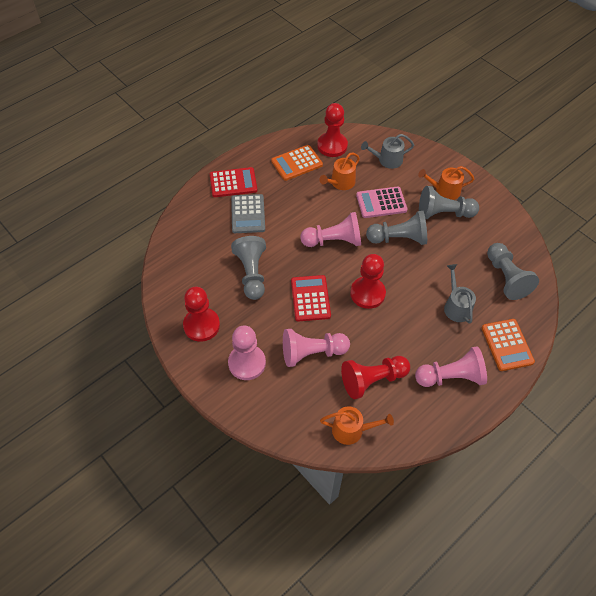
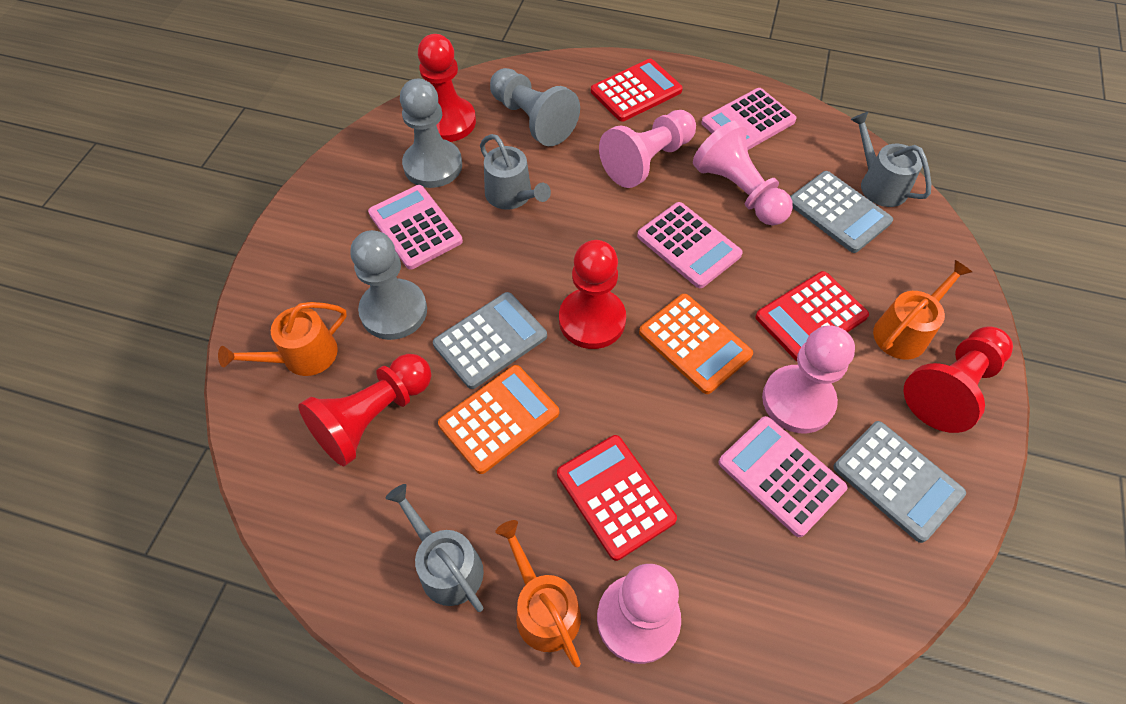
grey calculator: [231,194,265,233] = 1 -> [433,292,547,389] [790,171,893,253] [833,421,966,543] = 3
grey pawn: [231,236,266,300] [366,211,427,245] [419,186,479,219] [487,243,539,300] = 4 -> [350,230,427,340] [400,79,462,188] [490,68,580,146] = 3
grey watering can: [361,134,414,169] [444,264,476,324] = 2 -> [386,484,484,612] [480,134,551,210] [850,112,932,207] = 3
pink calculator: [356,187,407,218] = 1 -> [368,185,463,269] [637,202,743,288] [701,88,796,150] [718,416,847,537] = 4
red calculator: [210,167,257,197] [291,275,331,321] = 2 -> [557,435,677,561] [591,59,683,122] [755,271,869,361] = 3

